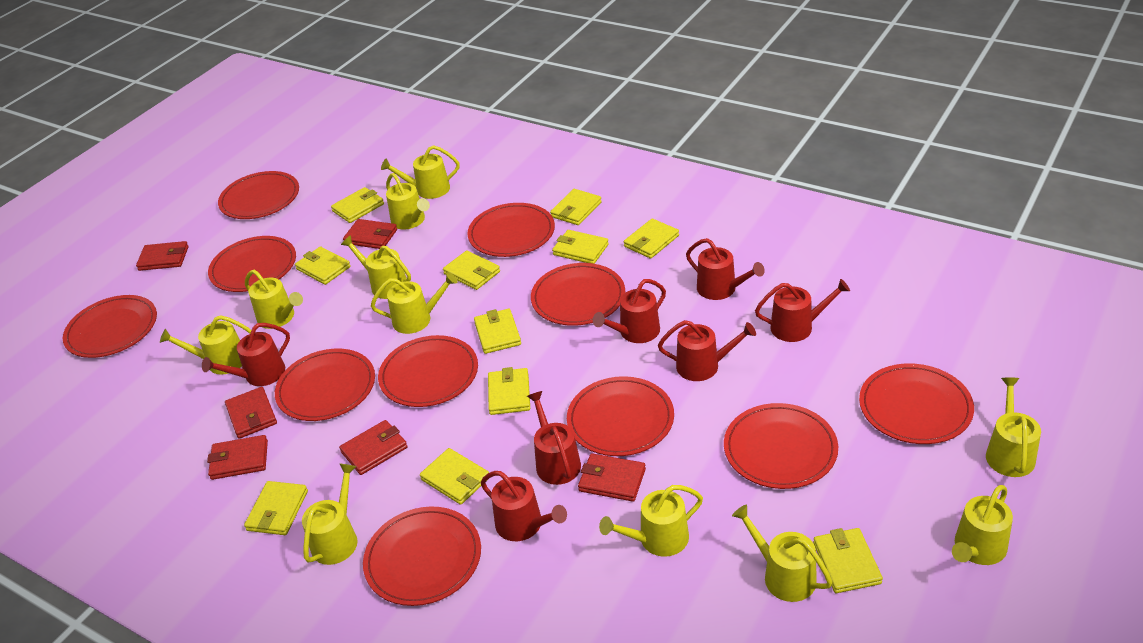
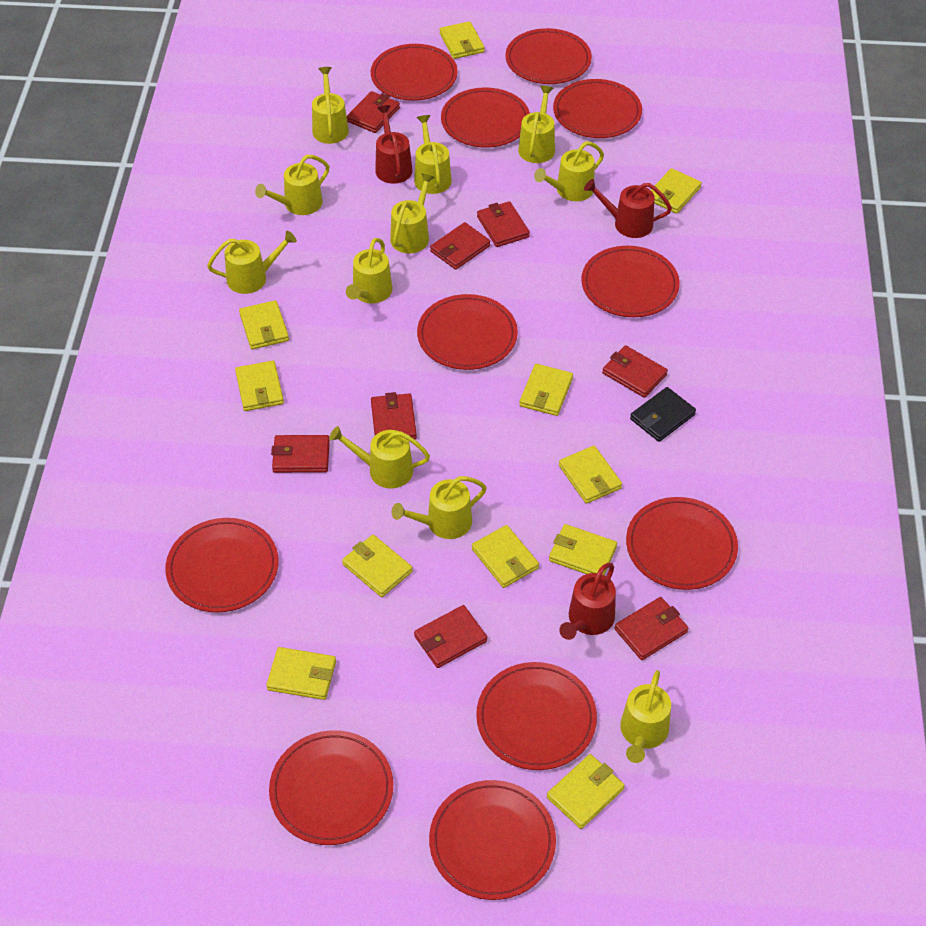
black wallet: none = 0 -> [630,387,696,442] = 1
red wallet: [136,241,189,271] [207,435,268,480] [225,387,277,439] [339,420,408,475] [343,219,397,249] [578,453,646,502] = 6 -> [271,435,330,473] [347,91,400,133] [371,392,417,439] [414,605,487,668] [430,222,490,270] [477,201,530,247] [602,345,668,398] [614,597,688,660] = 8
red watering can: [202,323,290,386] [481,471,567,541] [527,391,581,485] [593,279,666,343] [658,320,756,381] [686,238,765,300] [755,279,850,342] = 7 -> [375,105,413,184] [559,563,616,640] [584,179,672,238] = 3

